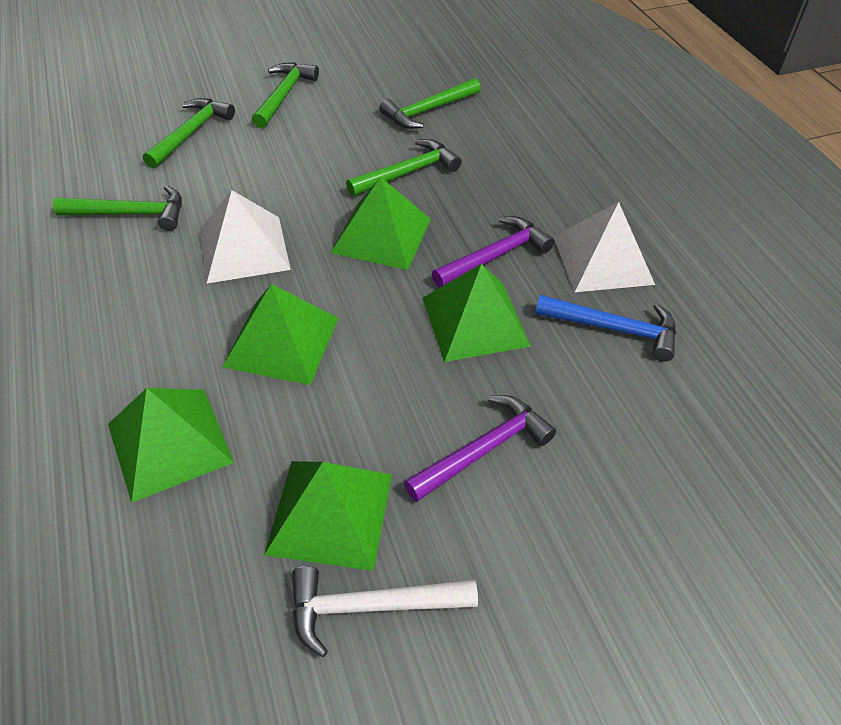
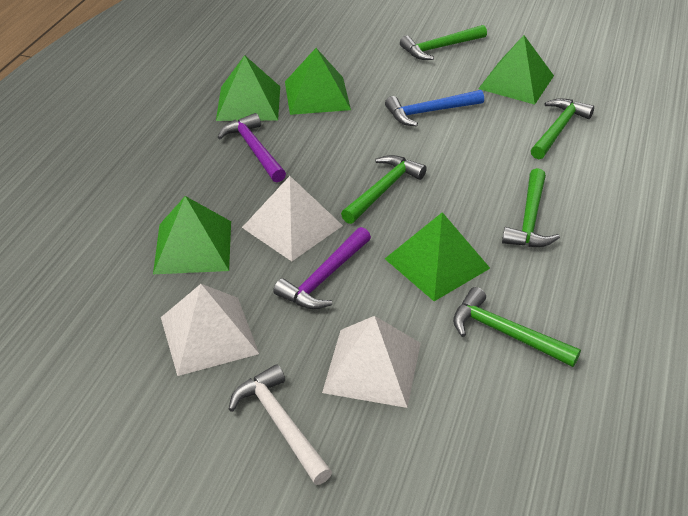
white pyramid: [200,190,291,284] [553,202,655,292] = 2 -> [161,284,259,376] [242,176,343,261] [322,316,421,408] = 3

